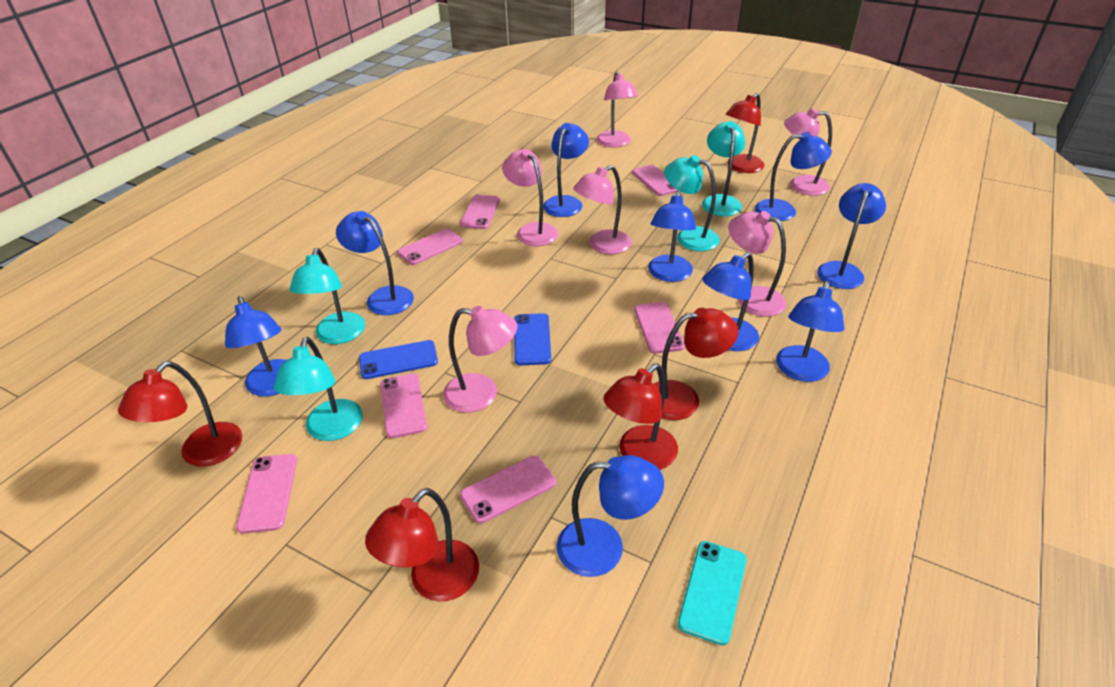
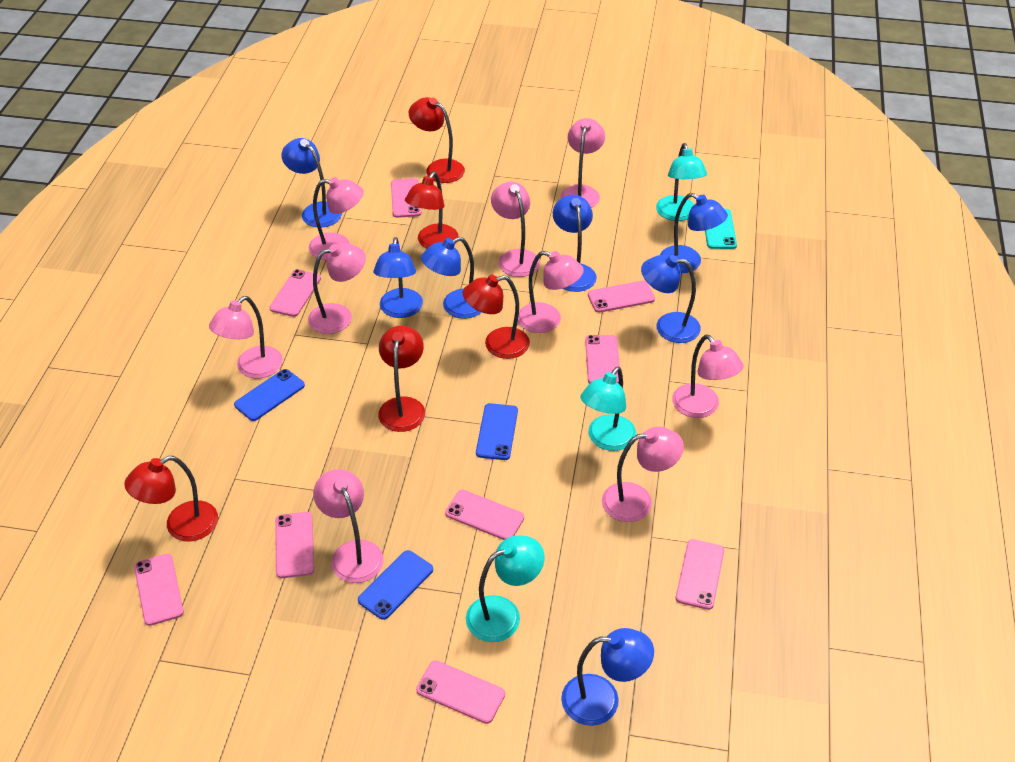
blue lamp: [225,296,287,397] [336,211,414,315] [543,123,589,217] [557,455,664,577] [648,190,696,282] [702,252,759,351] [755,132,832,221] [776,281,844,382] [817,183,886,289] = 9 -> [281,138,342,227] [374,237,423,318] [421,237,482,319] [553,195,597,292] [561,628,654,726] [641,255,701,343] [660,193,728,273] = 7
blue phone: [359,340,438,379] [514,313,551,365] = 2 -> [234,369,305,421] [358,550,433,620] [476,403,518,460] = 3
pink lamp: [443,306,518,412] [502,149,558,246] [573,165,632,254] [597,71,638,147] [728,211,786,317] [784,108,832,196] = 6 -> [209,296,283,378] [308,243,366,334] [309,177,364,260] [313,469,384,583] [491,182,540,277] [518,251,584,333] [561,118,605,208] [602,427,684,522] [672,335,744,418] = 9
pink phone: [236,454,297,534] [380,373,427,438] [397,229,463,265] [460,195,500,229] [460,455,556,524] [632,165,677,196] [634,302,685,354] = 7 -> [134,554,184,626] [269,269,321,317] [275,512,314,578] [391,178,421,218] [416,661,505,724] [445,490,524,540] [585,335,620,384] [588,281,655,313] [676,539,724,610] = 9
turquoise lamp: [274,337,363,441] [289,248,365,344] [664,155,720,251] [702,121,745,216] = 4 -> [466,535,544,642] [580,367,636,451] [656,143,707,221] = 3

